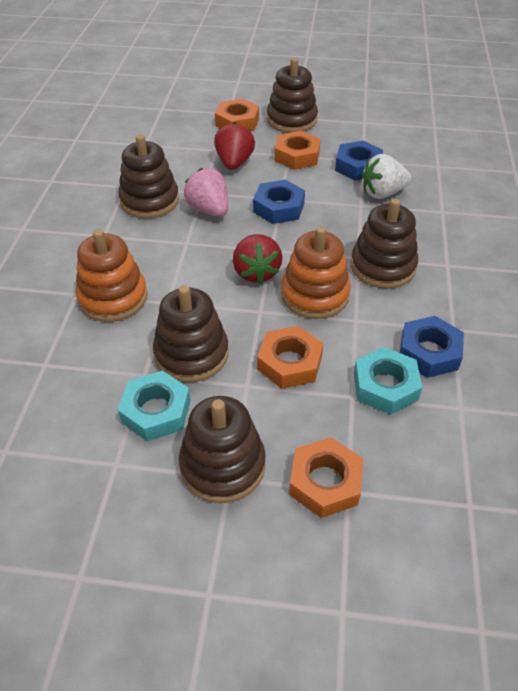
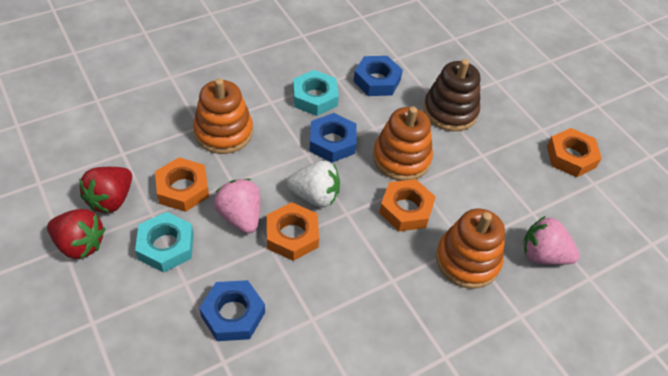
brown stacking toy: [118,135,179,218] [153,285,229,382] [179,396,266,503] [267,58,318,133] [351,198,418,289] = 5 -> [423,59,481,131] = 1
orange stacking toy: [76,229,147,322] [281,226,351,319] = 2 -> [193,78,253,154] [373,106,433,181] [436,209,505,289] = 3
pink strawberry: [184,168,228,217] = 1 -> [213,179,261,234] [523,216,580,265] = 2

